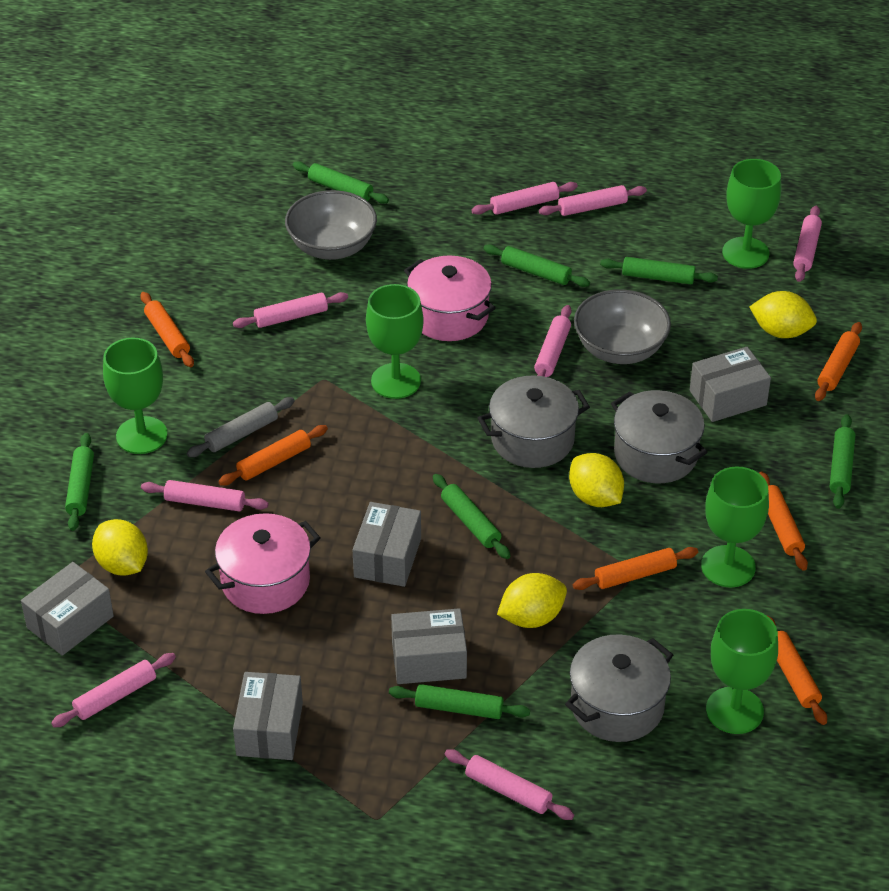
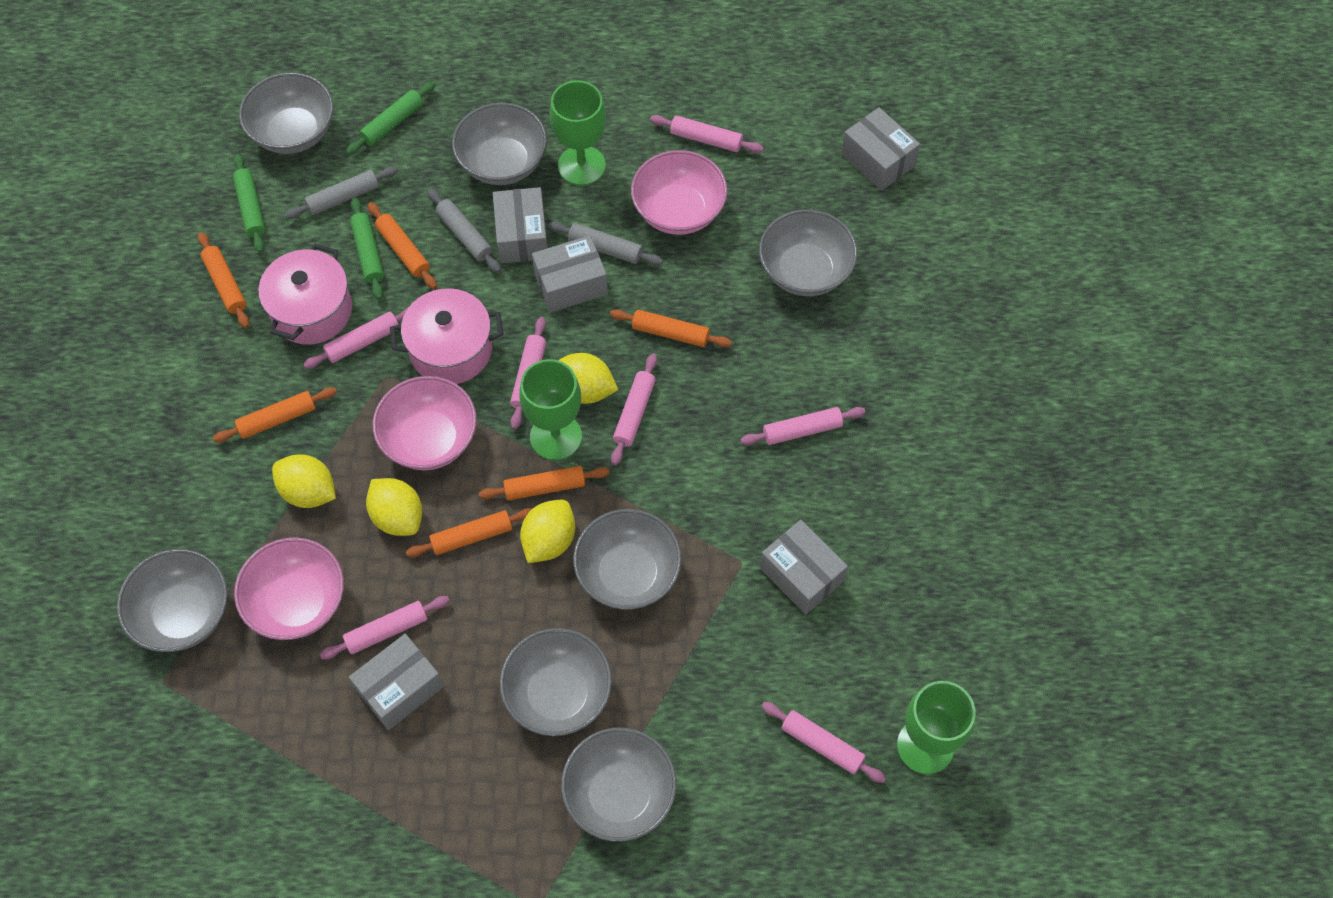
green goblet: [103,338,168,454] [366,284,424,399] [701,466,769,587] [706,609,778,734] [722,159,781,269] = 5 -> [519,359,582,460] [550,80,606,186] [897,681,976,774] = 3
green rolling pin: [65,433,94,531] [293,161,389,204] [389,684,530,719] [433,474,511,559] [483,244,590,287] [600,257,718,284] [830,414,855,509] = 7 -> [233,154,265,253] [346,81,436,155] [350,197,384,300] = 3
grey bowl: [285,190,377,260] [574,289,671,364] = 2 -> [117,549,228,652] [239,72,334,154] [452,103,547,185] [500,628,612,736] [561,727,676,842] [573,509,682,610] [759,209,858,296] = 7
grey pot: [478,375,590,468] [565,634,673,742] [611,390,708,483] = 3 -> none = 0
grey rolling pin: [187,397,295,457] = 1 -> [285,166,398,219] [427,188,501,273] [548,221,663,266] = 3
pink bowl: none = 0 -> [234,537,344,640] [373,376,477,470] [631,150,728,235] = 3
pink rolling pin: [51,653,176,728] [141,480,269,511] [233,292,348,328] [445,749,574,820] [471,182,578,215] [534,305,572,377] [539,185,647,216] [793,206,822,282] = 8 -> [303,307,409,369] [320,596,450,659] [510,317,546,430] [611,353,657,465] [650,115,764,153] [740,407,866,445] [761,702,886,783] = 7

